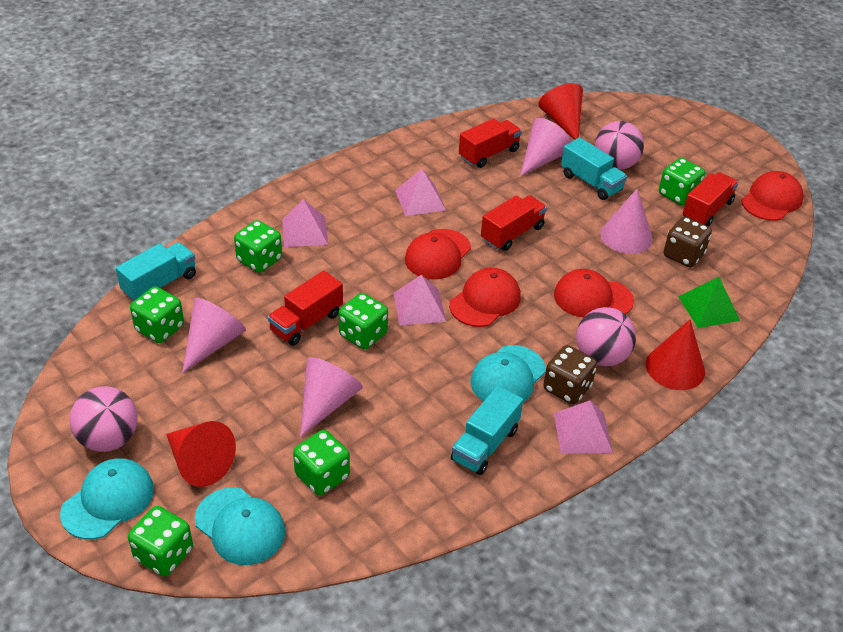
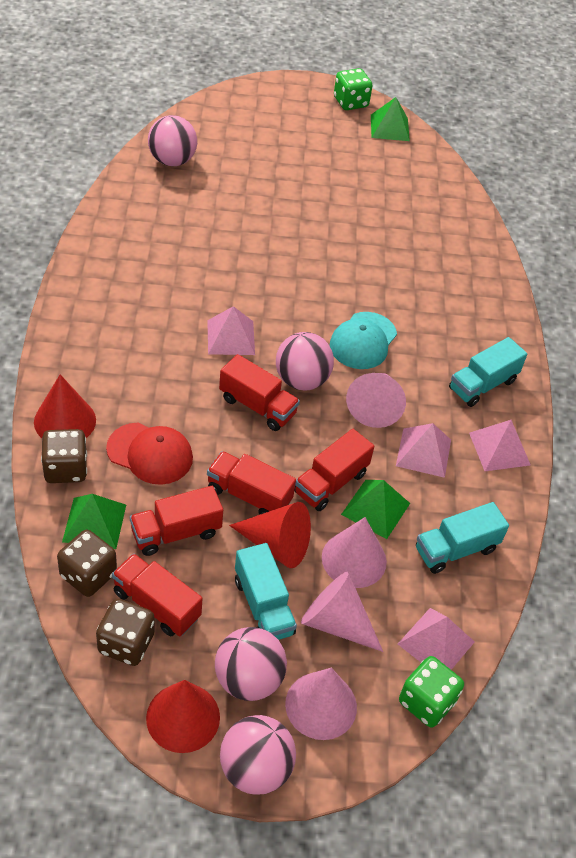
brown dice: [543,345,597,404] [663,217,712,267] = 2 -> [41,429,87,483] [57,530,117,597] [96,599,154,666] = 3
green dice: [128,506,193,577] [130,286,184,343] [234,220,282,273] [293,430,350,496] [339,293,388,349] [659,158,705,205] = 6 -> [334,68,373,110] [399,656,464,728] = 2
green pyramid: [678,277,740,328] = 1 -> [62,494,126,549] [341,480,410,539] [371,97,410,141] = 3
pink ball: [70,386,138,452] [576,307,636,367] [595,121,644,170] = 3 -> [148,115,197,166] [215,627,287,701] [220,715,296,795] [276,332,334,391] = 4
red cap: [405,229,471,279] [449,268,521,327] [554,269,634,317] [741,171,803,221] = 4 -> [106,422,193,485] = 1
red truck: [268,271,343,346] [459,118,522,168] [481,195,547,251] [683,172,738,226] = 4 -> [112,554,203,637] [130,486,223,556] [207,451,296,515] [219,354,300,431] [294,429,374,511] = 5
turquoise cap: [60,458,154,539] [195,487,285,565] [470,345,546,403] = 3 -> [330,312,397,369] = 1

